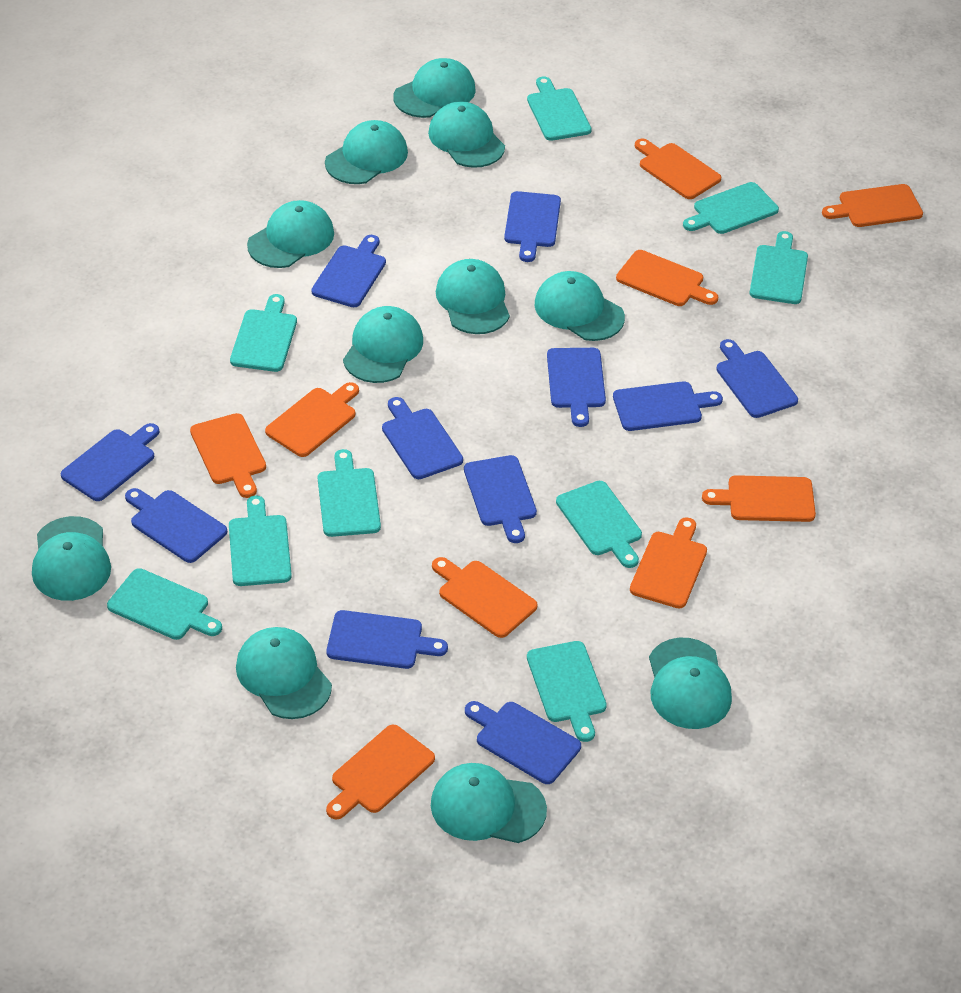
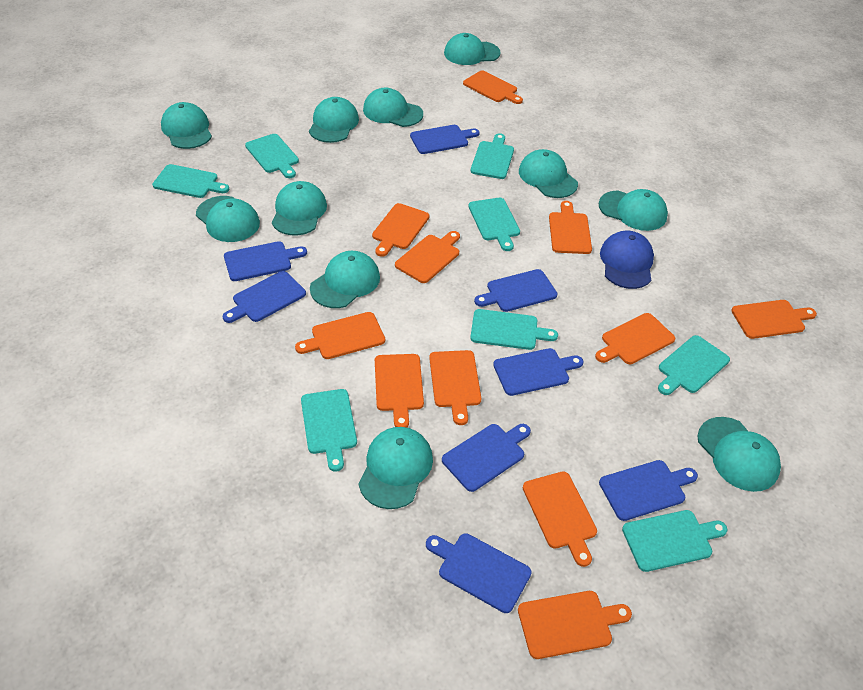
blue cap: none = 0 -> [600,231,654,289] = 1
blue cutting board: [61,423,159,501] [125,488,227,563] [311,235,386,307] [326,610,448,669] [382,397,463,479] [464,455,537,543] [465,701,581,784] [504,191,561,262] [547,348,606,427] [613,381,723,431] [716,339,798,418] = 11 -> [223,271,306,323] [224,241,307,281] [410,125,480,154] [426,533,532,613] [442,424,531,492] [474,269,558,312] [493,348,584,396] [599,460,698,521] = 8
orange cutting board: [190,413,266,498] [265,382,359,457] [326,725,435,820] [432,557,538,638] [616,250,718,306] [630,517,707,609] [635,139,721,199] [702,475,816,522] [822,184,923,227] = 9 -> [295,312,385,359] [372,203,430,257] [375,354,424,428] [395,231,460,283] [429,350,481,425] [463,70,523,104] [518,591,632,659] [523,471,597,567] [549,201,592,254] [595,313,676,364] [731,300,817,339] = 11
turquoise cutting board: [107,568,222,640] [229,495,292,586] [230,294,297,372] [318,449,381,537] [527,76,592,141] [527,641,607,742] [556,481,642,568] [683,182,779,234] [750,231,808,304] = 9 -> [152,164,229,198] [245,134,299,178] [301,389,357,472] [468,198,520,251] [470,133,514,179] [470,309,558,350] [622,510,728,572] [658,335,730,395] = 8

